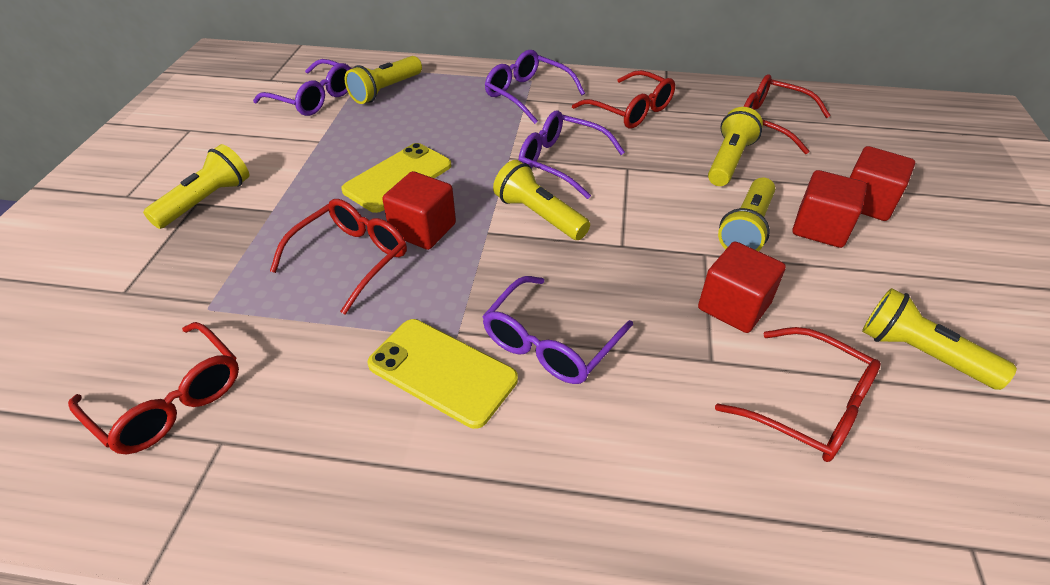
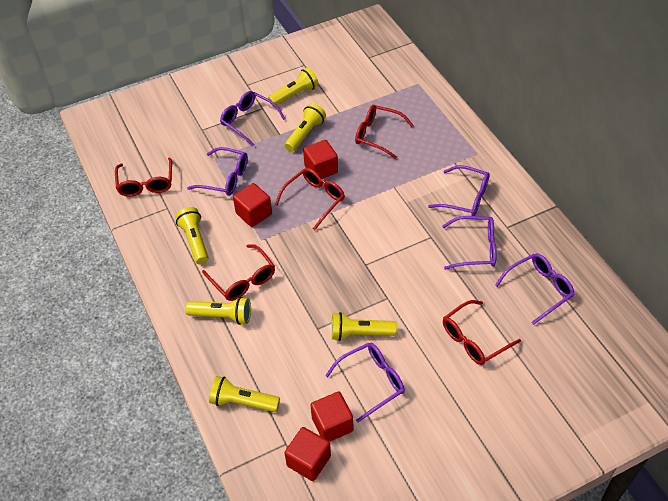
purple glasses: [253,59,352,116] [482,276,633,384] [485,50,585,124] [519,110,625,199] = 4 -> [187,147,248,196] [220,91,285,146] [325,343,405,423] [428,165,490,216] [442,216,497,270] [495,253,575,325] = 6
yellow phone: [341,143,451,213] [367,319,518,429] = 2 -> none = 0

